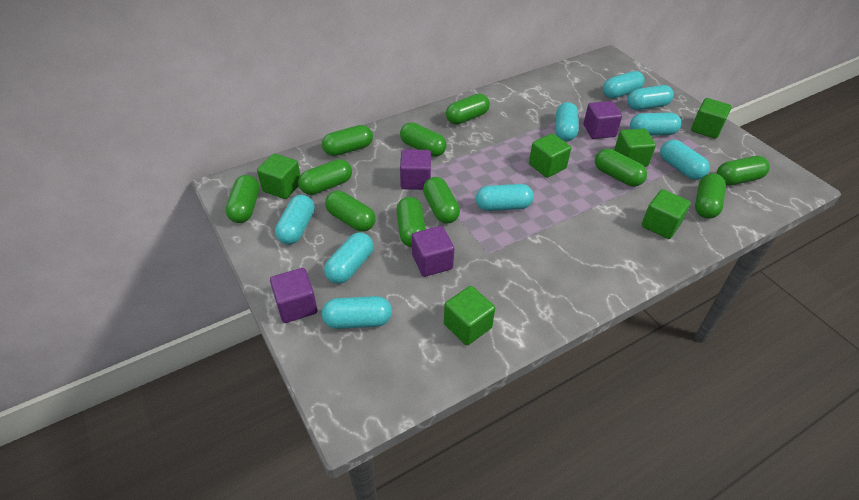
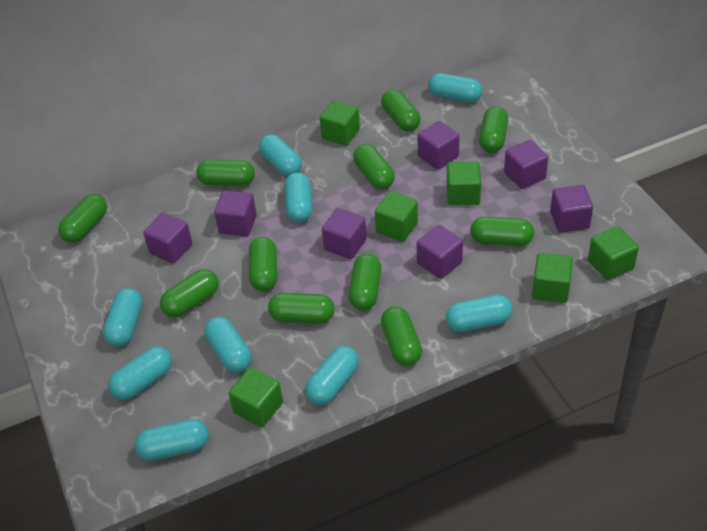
purple cube: [270,268,318,323] [400,149,431,190] [412,226,454,277] [583,101,622,139] = 4 -> [143,213,192,264] [214,190,257,236] [322,208,367,259] [417,225,463,279] [418,121,460,169] [504,140,548,189] [550,185,593,233] = 7

